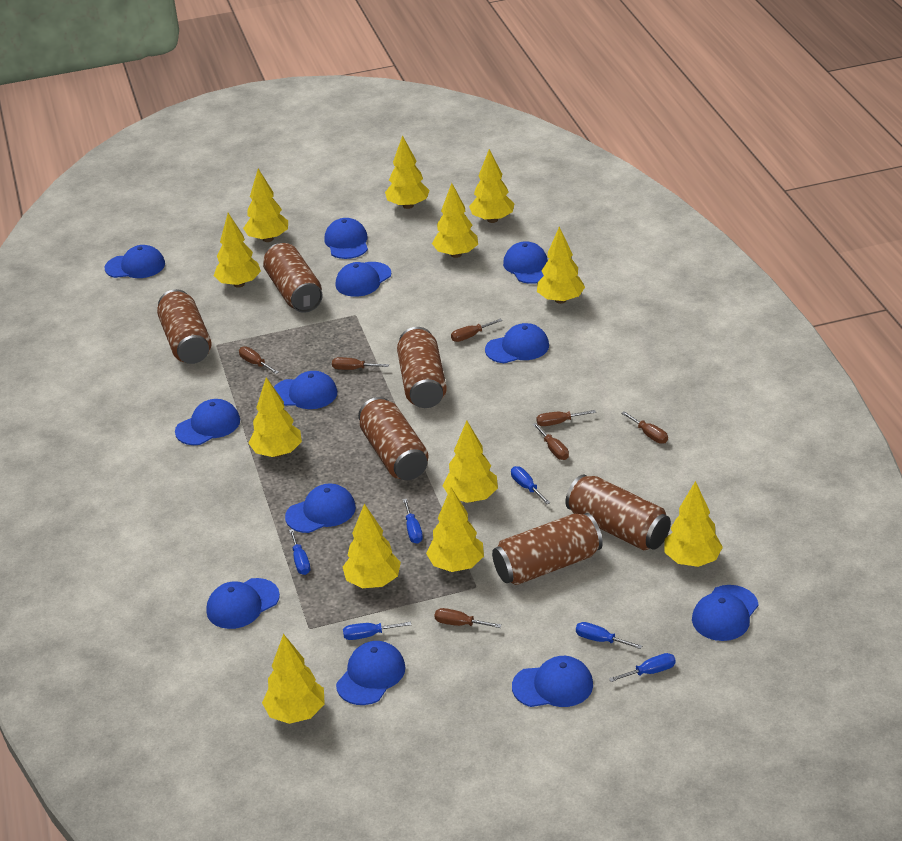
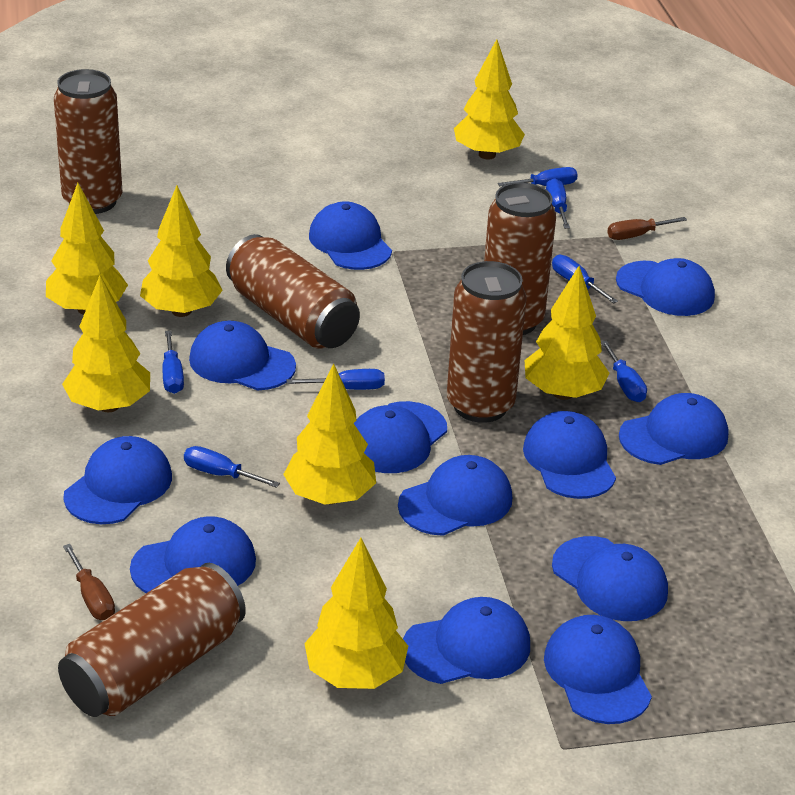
blue screwdriver: [289,529,310,575] [343,622,411,640] [403,499,423,544] [511,466,550,504] [576,622,642,649] [609,653,676,682] = 6 -> [162,331,184,394] [184,446,280,488] [287,369,385,390] [498,167,578,186] [546,178,570,229] [552,255,618,303] [601,341,647,402] = 7
brown can: [157,289,212,364] [263,243,323,313] [358,397,429,480] [397,327,447,408] [492,513,603,585] [566,474,671,550] = 6 -> [54,69,122,214] [58,563,246,717] [226,234,360,349] [447,261,527,423] [484,182,556,335] = 5
brown screwdriver: [239,347,279,374] [332,357,389,370] [435,608,502,628] [451,319,502,342] [533,423,569,460] [536,410,596,426] [621,411,668,444] = 7 -> [63,544,115,620] [607,217,687,240] = 2
yellow tree: [214,213,261,288] [243,169,288,242] [249,377,302,457] [262,634,325,724] [343,504,401,588] [385,135,430,209] [426,488,484,572] [432,183,478,258] [443,420,498,503] [469,149,514,223] [537,227,585,304] [665,481,723,567] = 12 -> [46,183,128,315] [62,275,150,412] [140,185,223,317] [283,363,376,505] [304,538,408,689] [454,39,525,160] [525,266,609,400] = 7

